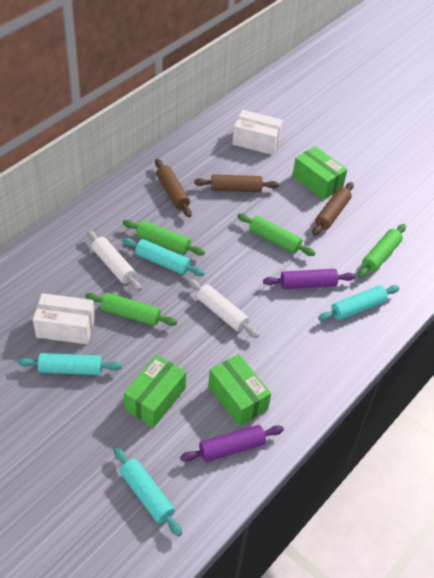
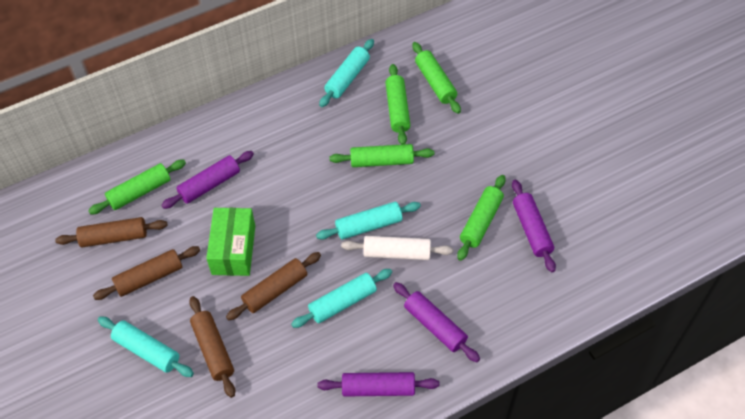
brown rolling pin: [155,159,192,217] [194,174,279,192] [312,182,354,236] = 3 -> [55,217,168,247] [93,246,200,300] [189,296,235,398] [226,252,321,320] = 4
green box: [124,355,186,428] [208,354,271,426] [292,146,347,200] = 3 -> [206,208,255,276] = 1
green rolling pin: [85,293,177,326] [123,220,205,255] [237,214,315,256] [358,224,406,278] = 4 -> [88,160,186,215] [329,144,435,167] [385,64,410,145] [412,42,461,114] [457,175,506,261] = 5
purple rolling pin: [180,425,284,462] [263,269,355,289] = 2 -> [161,151,254,209] [317,372,439,397] [393,282,480,362] [512,179,556,272] = 4
white box: [33,293,95,344] [232,110,283,155] = 2 -> none = 0
white rolling pin: [87,230,141,291] [188,279,259,338] = 2 -> [341,236,453,260] = 1

